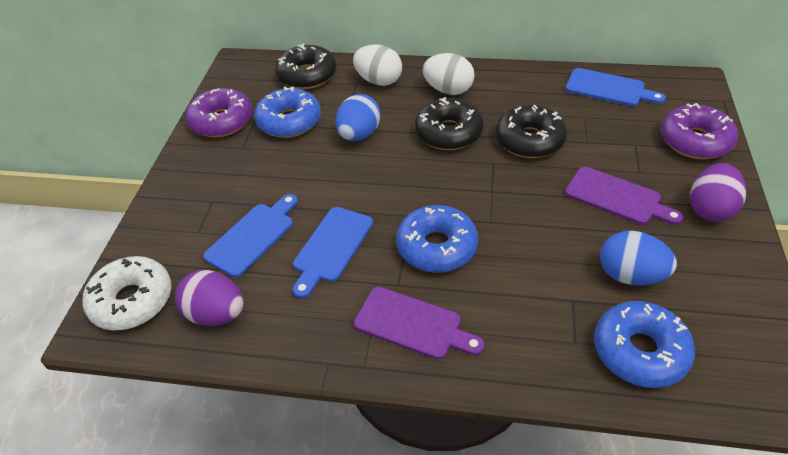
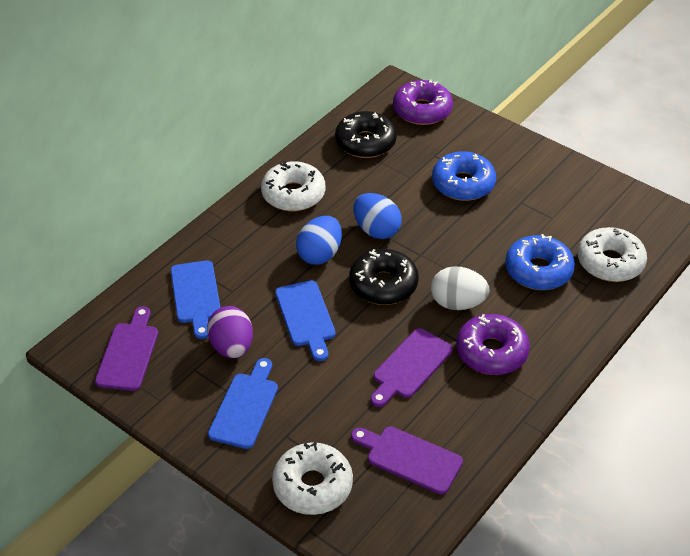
black donut: [275,44,336,89] [415,97,484,150] [495,105,567,158] = 3 -> [335,111,397,158] [349,249,419,305] = 2
blue donut: [254,86,321,138] [396,205,478,273] [594,301,695,388] = 3 -> [432,151,496,201] [505,234,575,290] = 2
purple cutting board: [354,287,485,360] [565,167,684,225] = 2 -> [95,306,158,391] [351,426,463,494] [370,328,453,407] = 3
purple egg: [175,270,244,326] [690,163,746,222] = 2 -> [207,306,253,358] = 1
white donut: [82,256,172,330] = 1 -> [261,161,325,211] [272,442,353,515] [578,227,647,282] = 3
white egg: [353,44,402,86] [422,53,475,95] = 2 -> [431,266,490,310] = 1

